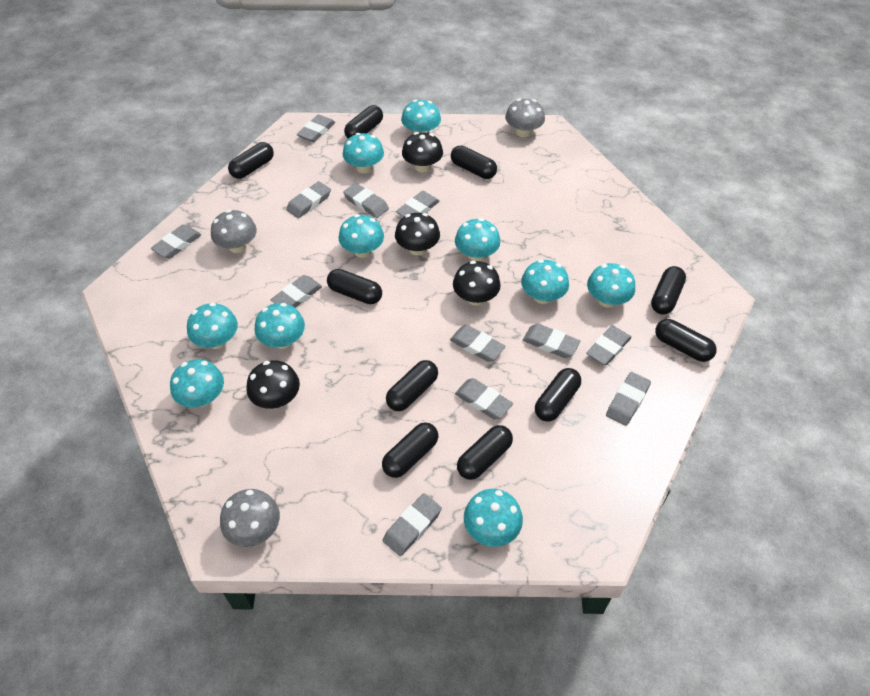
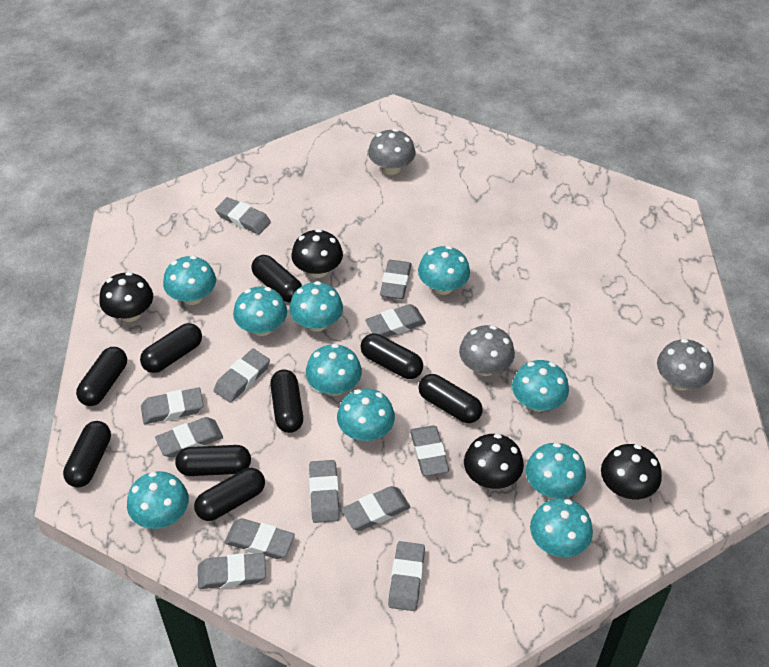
black capsule: [228,142,274,179] [327,269,382,304] [344,105,383,139] [382,423,438,478] [386,360,438,411] [451,145,497,179] [457,425,513,480] [535,368,581,421] [651,266,686,314] [655,319,717,362] = 10 -> [63,421,111,488] [76,347,127,406] [140,323,202,373] [175,445,251,476] [194,468,265,521] [251,255,302,303] [270,369,303,433] [361,334,423,379] [418,374,483,423] = 9

